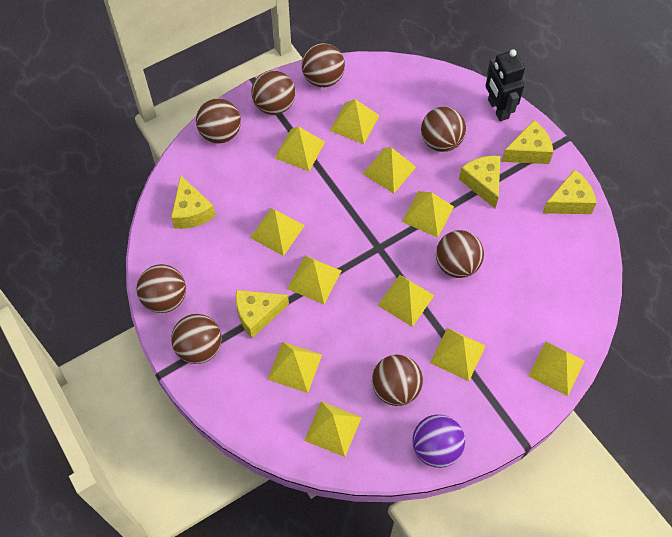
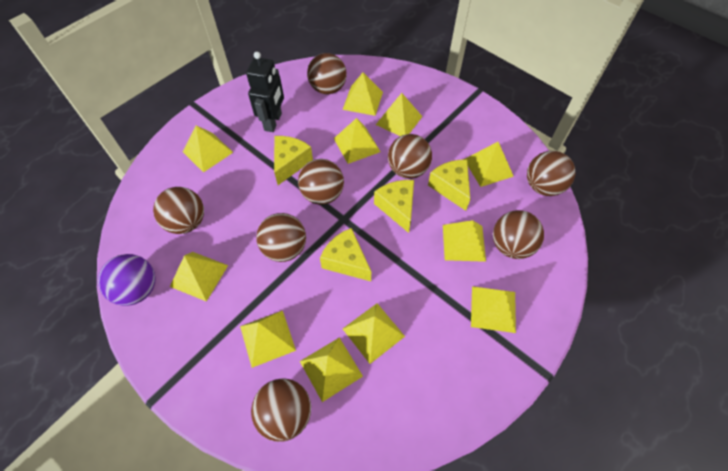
yellow cheese: [171,175,216,229] [236,290,289,338] [459,156,500,208] [501,120,553,164] [543,169,597,214] = 5 -> [274,136,313,185] [320,228,371,281] [374,180,414,233] [428,159,470,211] = 4

